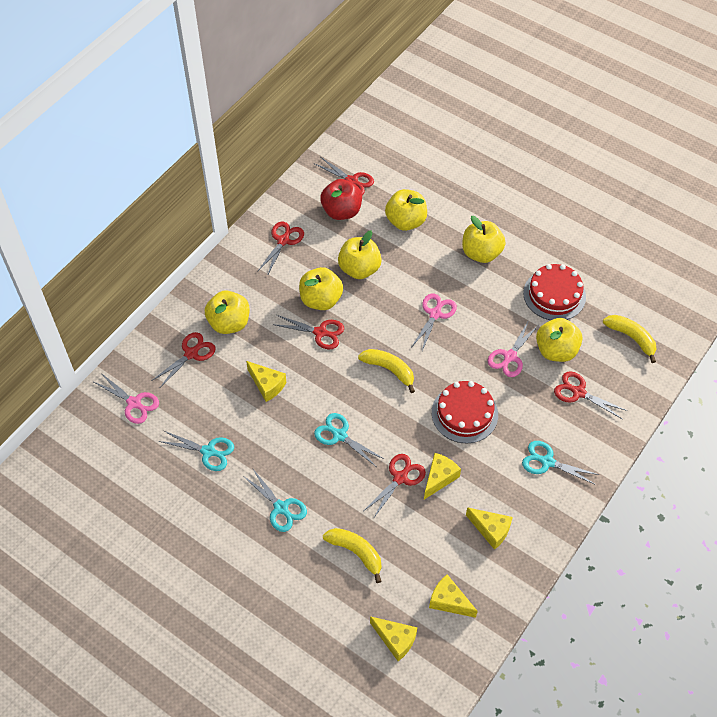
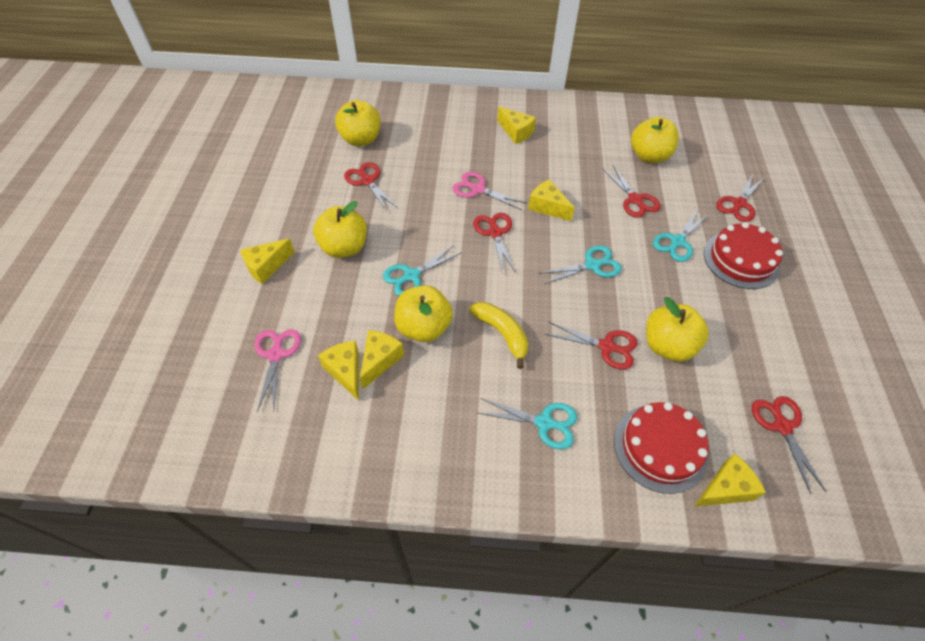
pink scissors: [94,373,159,424] [412,293,457,351] [488,320,538,377] = 3 -> [254,329,301,412] [453,172,526,210] = 2
red apple: [320,179,362,220] = 1 -> none = 0
yellow apple: [205,291,249,334] [299,267,343,310] [338,231,382,279] [385,189,427,231] [462,216,506,263] [536,318,582,362] = 6 -> [313,201,367,258] [335,100,381,146] [394,285,453,342] [631,117,679,163] [646,297,709,362] = 5
yellow banana: [323,528,382,583] [358,349,415,393] [603,315,656,363] = 3 -> [469,302,528,369] = 1
yellow cheese: [246,361,286,402] [370,616,418,661] [424,453,461,499] [429,574,478,618] [466,507,513,550] = 5 -> [240,239,295,284] [318,341,359,401] [360,330,404,389] [497,107,536,144] [528,179,575,221] [694,453,766,507] = 6

